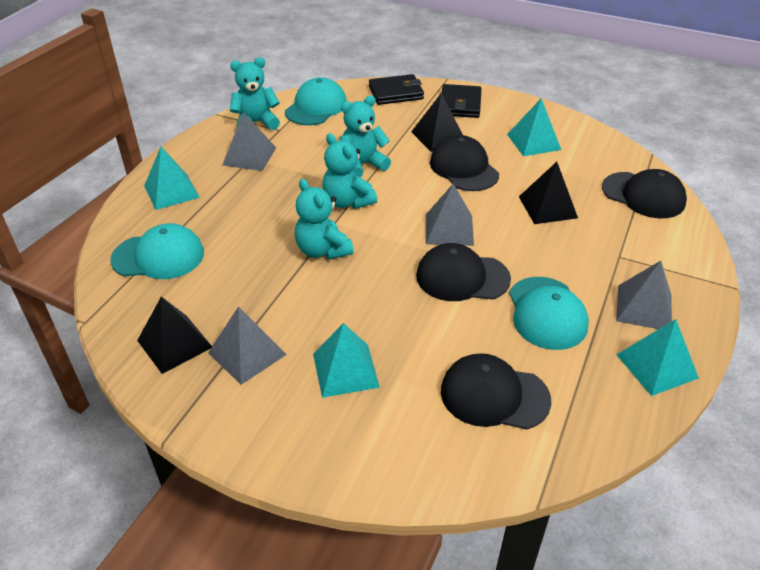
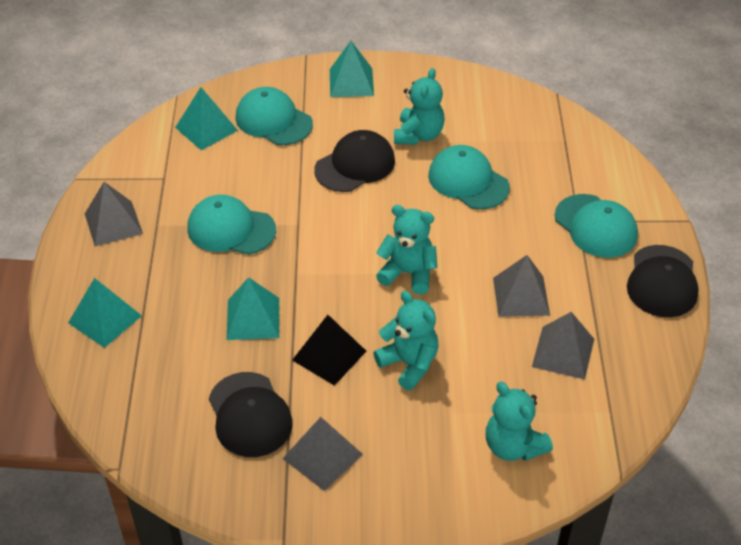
black cap: [416,243,511,301] [430,135,499,191] [441,353,551,430] [602,169,687,218] = 4 -> [209,372,293,457] [314,130,395,192] [627,245,699,317] = 3
black pyramid: [137,297,212,374] [411,93,463,152] [519,162,578,224] = 3 -> [292,315,366,386] = 1
black wallet: [369,74,424,105] [442,84,482,118] = 2 -> none = 0
turquoise cap: [110,223,204,279] [285,77,347,125] [509,277,589,350] = 3 -> [187,195,276,255] [235,87,313,145] [428,145,510,209] [555,194,638,258] = 4

